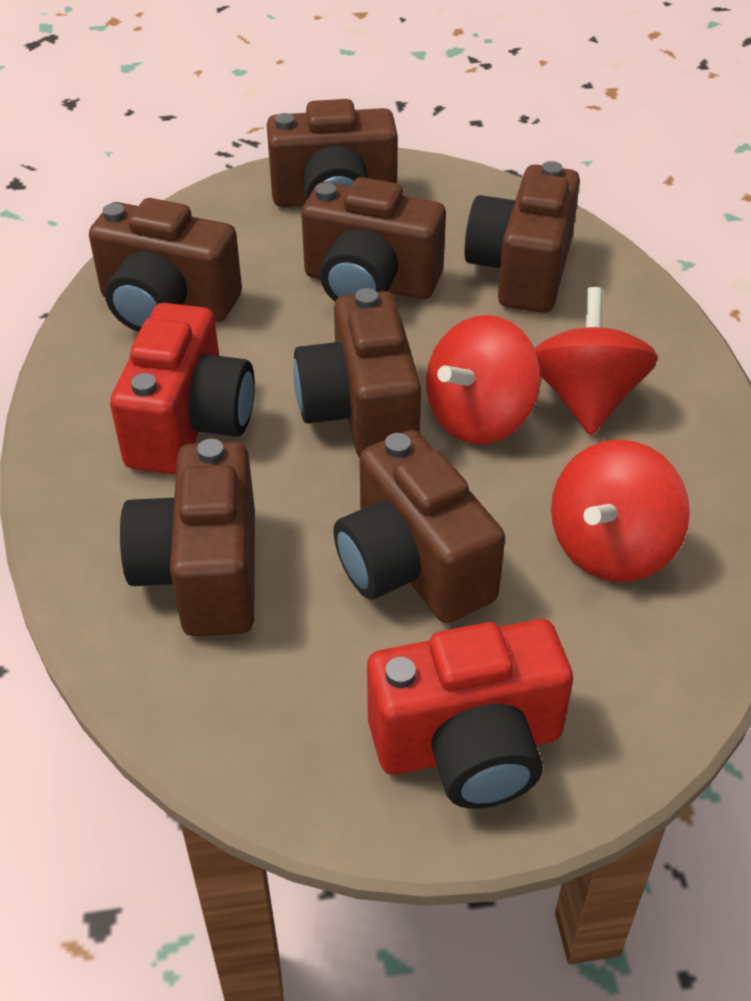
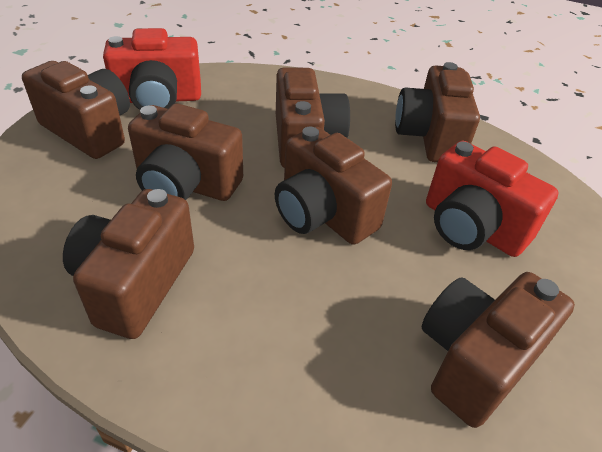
red spinning top: [426,315,541,444] [534,287,658,435] [551,439,690,582] = 3 -> none = 0

